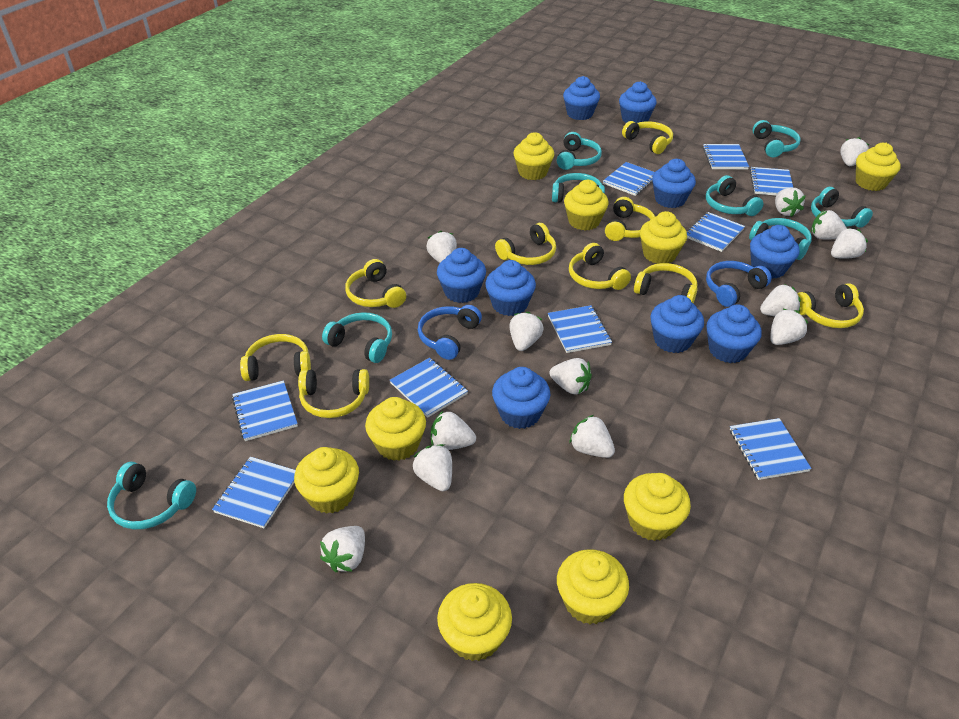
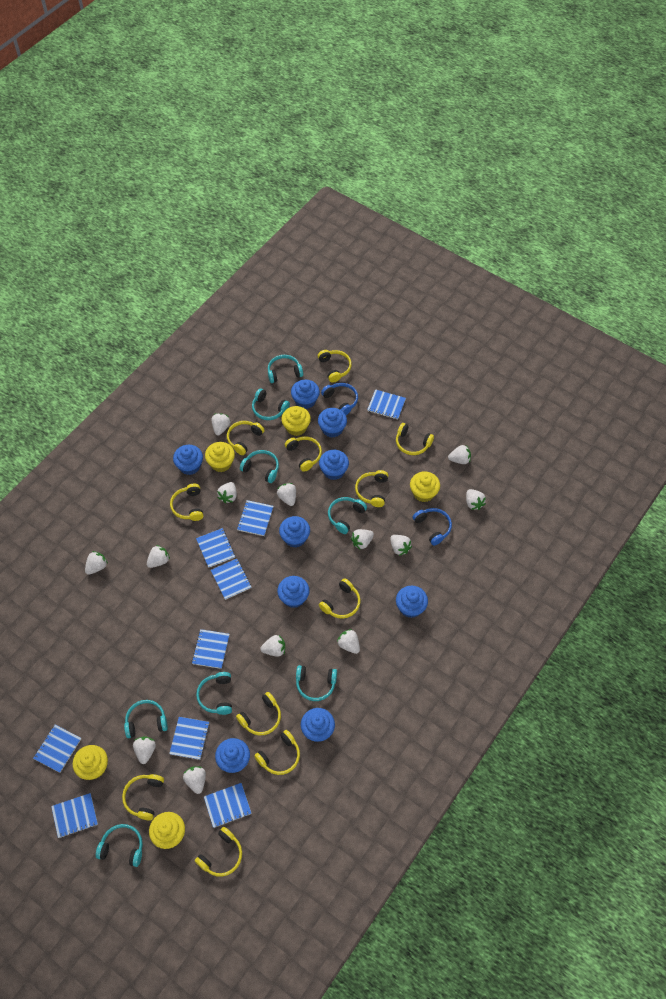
yellow cupcake: [294,447,359,514] [365,397,426,461] [437,583,512,661] [514,132,554,180] [557,549,629,624] [564,180,609,231] [624,473,691,541] [640,211,687,264] [856,143,901,191] = 9 -> [73,745,108,780] [149,812,185,849] [205,442,235,472] [281,406,311,436] [410,471,440,502] = 5
yellow headphones: [240,334,311,381] [298,369,369,418] [345,259,406,308] [495,223,556,265] [569,243,631,290] [605,197,655,241] [622,121,673,154] [634,263,698,303] [797,283,864,328] = 9 -> [122,774,164,821] [170,484,204,521] [195,827,242,877] [227,421,265,455] [236,692,281,735] [254,730,300,775] [285,436,322,472] [318,350,352,383] [319,578,361,618] [355,470,388,507] [396,423,434,455] = 11

